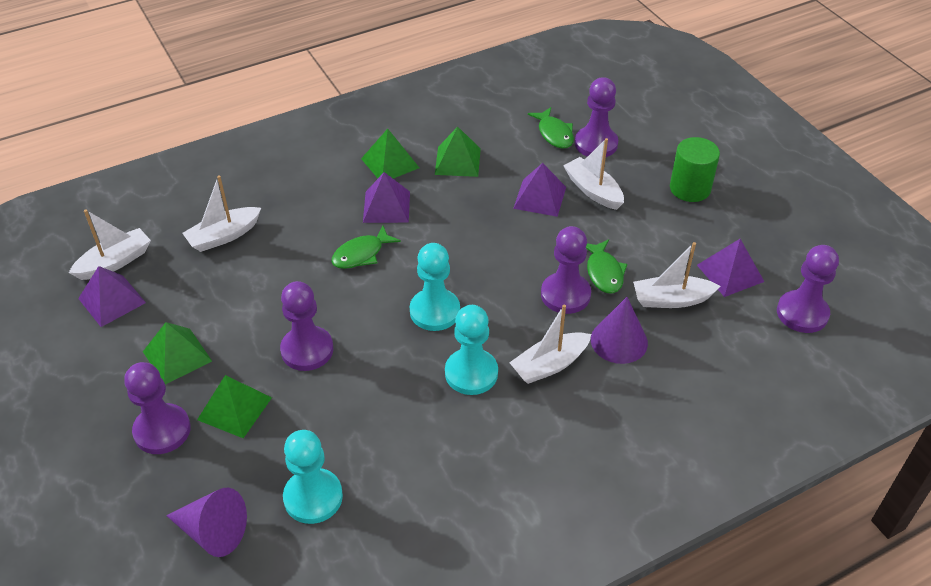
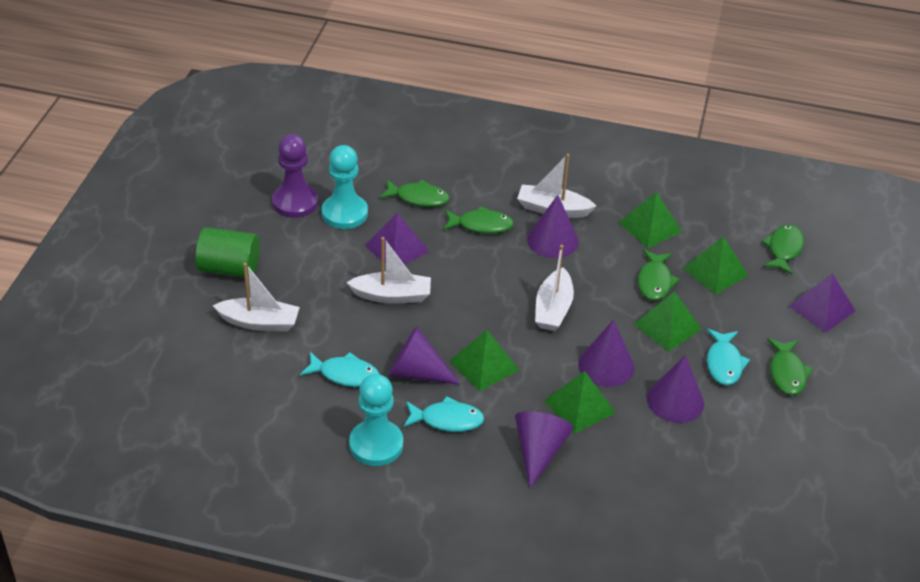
green fish: [331,225,401,269] [528,107,574,148] [586,239,627,294] = 3 -> [379,180,450,207] [443,206,514,234] [638,250,680,301] [762,224,804,274] [767,338,813,395] = 5
green pyramid: [143,322,212,385] [197,375,272,438] [361,129,419,179] [435,127,481,177] = 4 -> [450,330,519,392] [544,371,616,434] [619,192,682,248] [633,291,702,352] [683,236,749,294] = 5
purple cone: [166,488,247,557] [591,297,648,364] = 2 -> [388,327,460,384] [515,411,574,489] [527,195,579,258] [578,320,634,387] [647,355,704,423] = 5
purple pawn: [124,362,191,454] [280,281,334,371] [541,226,591,314] [575,77,618,157] [777,245,839,333] = 5 -> [272,134,318,218] = 1
purple pyramid: [78,266,146,327] [363,172,410,223] [513,163,566,217] [697,239,764,297] = 4 -> [364,213,430,265] [788,273,856,333] = 2
turquoise fish: none = 0 -> [300,352,379,387] [403,396,484,432] [707,329,750,385] = 3
turquoise pawn: [283,430,343,524] [410,243,460,331] [445,305,498,395] = 3 -> [322,145,368,229] [349,374,403,466] = 2
white boat: [69,209,151,280] [182,175,261,252] [509,305,591,384] [563,138,624,210] [633,242,721,308] = 5 -> [213,263,300,332] [346,237,431,303] [517,154,596,218] [535,245,574,331] = 4

